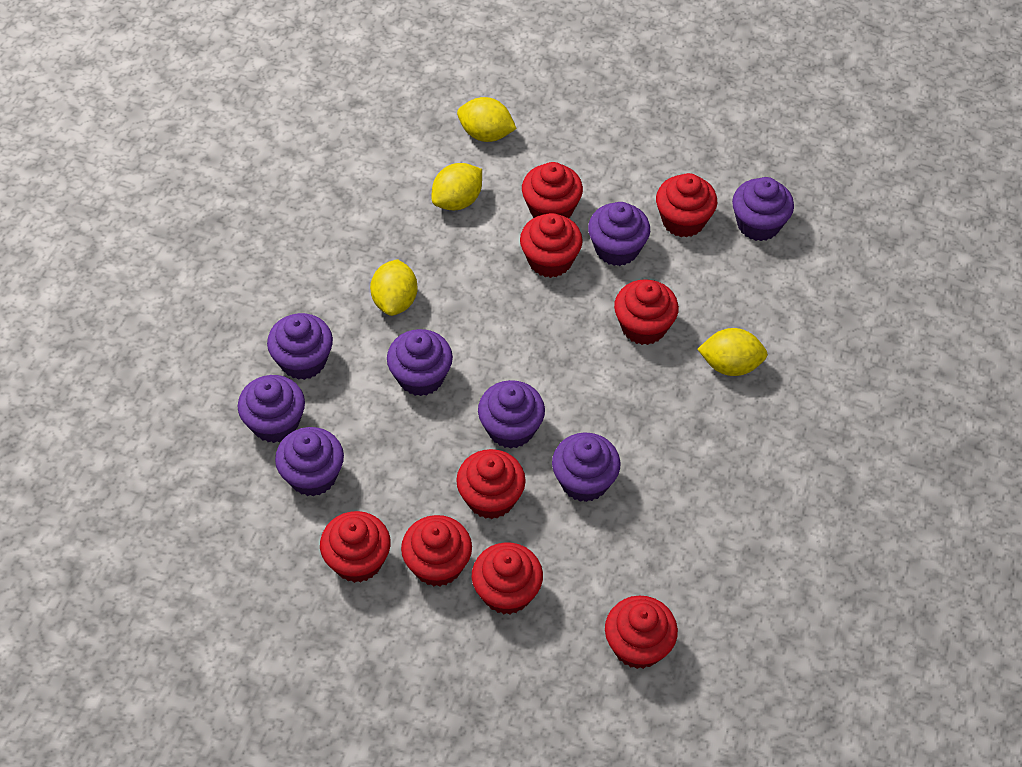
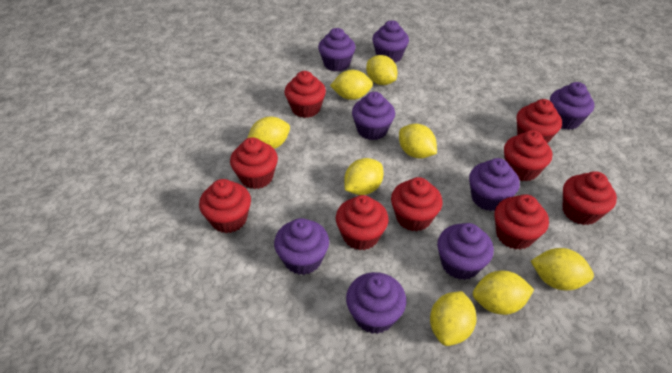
yellow lemon: [370,259,418,316] [432,163,482,210] [457,97,517,142] [698,328,768,376] = 4 -> [247,116,290,149] [330,70,373,100] [344,158,384,195] [366,55,397,85] [399,124,437,159] [430,291,477,346] [473,271,534,315] [531,248,594,290] = 8

